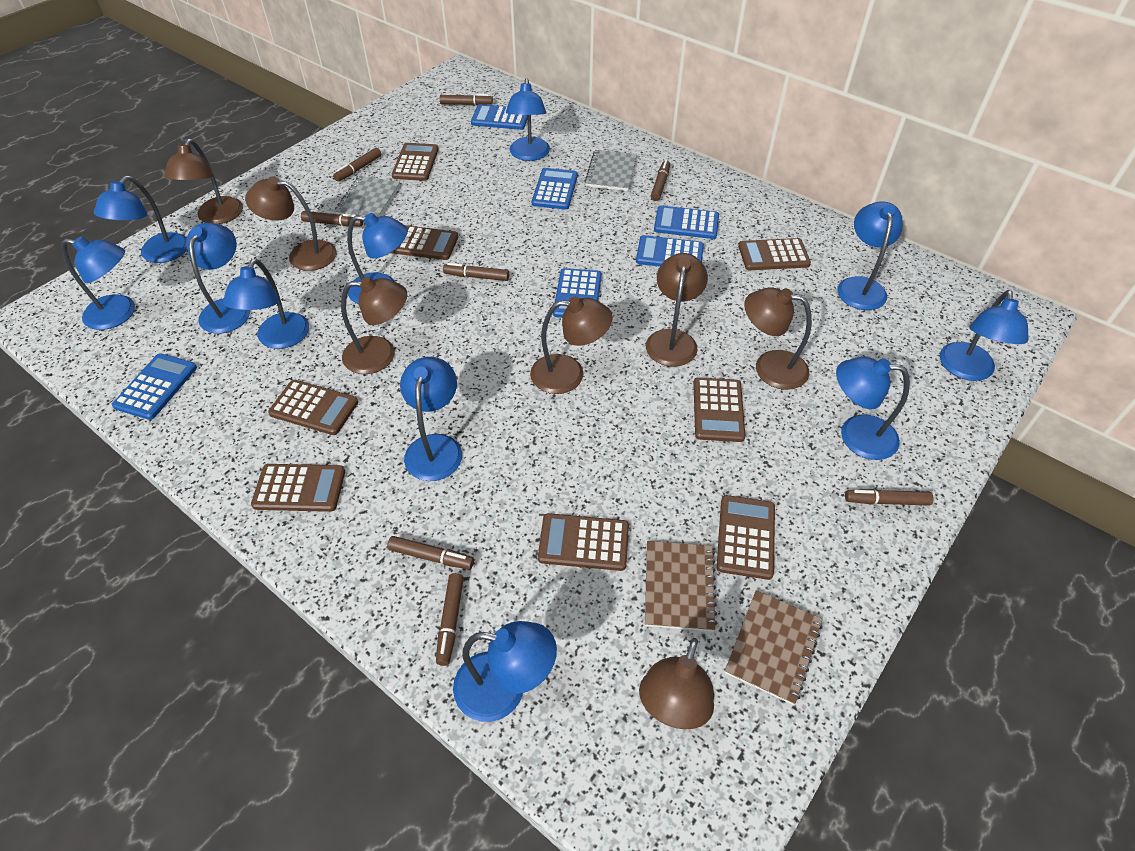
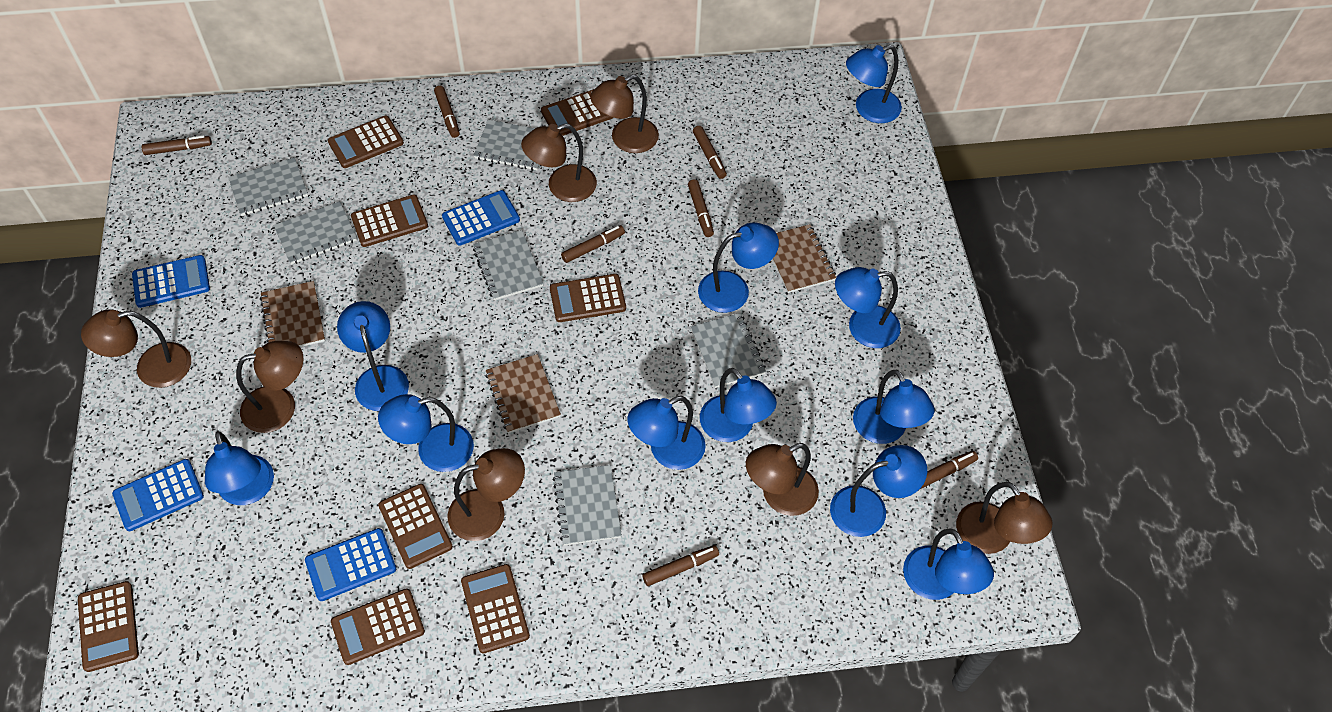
blue calculator: [112,353,197,420] [471,104,527,130] [532,168,578,210] [553,268,602,318] [636,235,704,267] [654,205,719,239] = 6 -> [112,459,204,531] [132,255,210,308] [305,528,396,601] [442,190,520,246] = 4
brown marker: [301,211,363,226] [333,148,381,182] [387,536,474,569] [436,573,464,666] [440,94,493,105] [443,263,509,281] [651,160,670,201] [845,489,934,506] = 8 -> [142,135,212,155] [434,86,460,138] [561,225,625,263] [642,545,719,586] [688,179,714,237] [693,126,727,179] [919,451,978,490] = 7
brown notebook: [645,541,717,632] [725,590,823,705] = 2 -> [260,281,325,347] [485,354,561,433] [772,224,836,293] = 3
grey notebook: [335,176,400,217] [584,150,637,191] = 2 -> [228,157,308,216] [274,201,357,265] [473,120,539,170] [473,230,544,301] [552,465,622,546] [691,313,766,388] = 6

